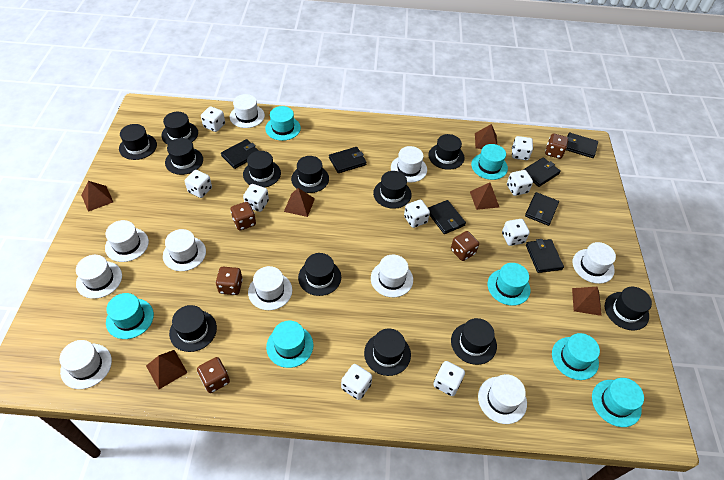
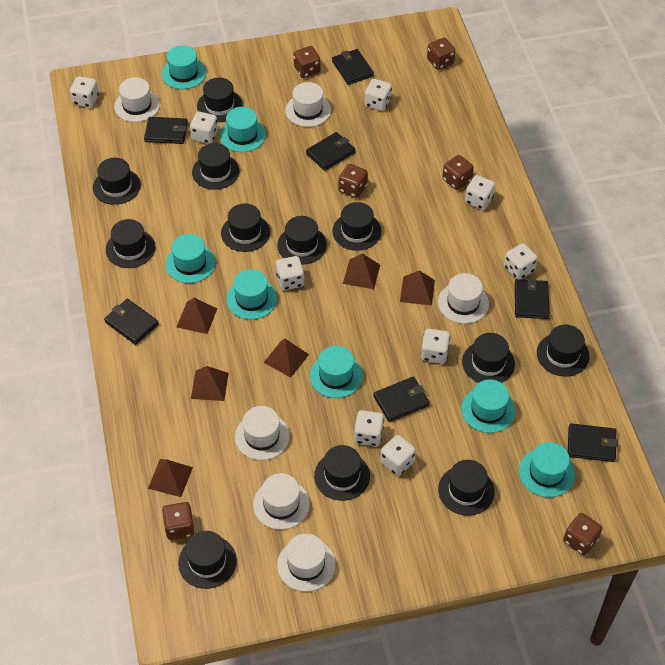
brown dice: [197,357,230,393] [216,267,243,295] [231,202,256,231] [451,231,479,261] [545,134,568,159] = 5 -> [162,502,195,540] [293,46,320,78] [338,164,368,198] [427,38,455,70] [442,155,474,190] [563,513,602,555] = 6
white hat: [60,340,112,389] [76,255,122,299] [105,220,149,262] [163,229,206,271] [230,94,265,128] [248,266,292,310] [371,255,413,297] [391,146,427,183] [478,374,527,424] [572,242,616,284] = 10 -> [114,77,160,122] [235,406,290,460] [253,473,310,530] [277,534,336,592] [285,82,331,127] [438,273,489,324] = 6

